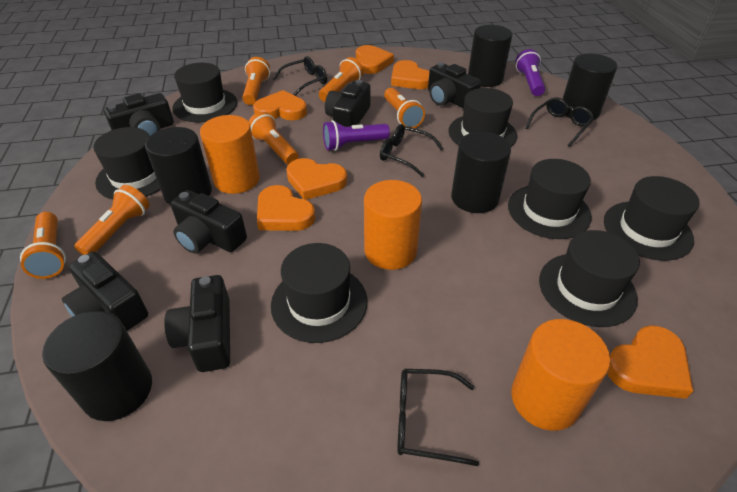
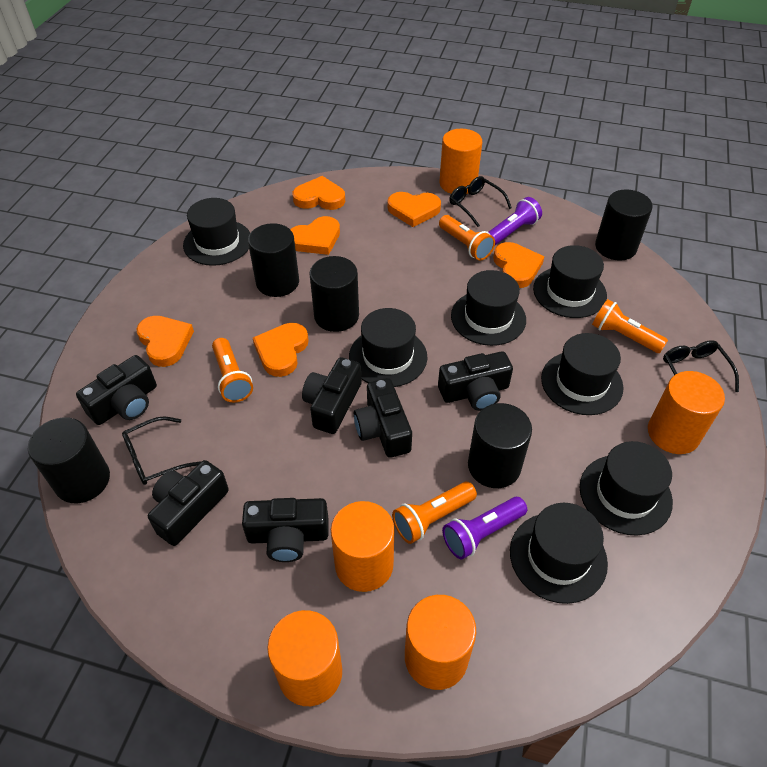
black glasses: [273,56,327,96] [380,124,443,177] [397,369,479,466] [525,97,594,147] = 4 -> [122,416,201,485] [449,176,512,227] [663,340,739,392] = 3
orange cylinder: [200,115,260,194] [364,180,422,270] [511,319,610,431] = 3 -> [267,610,342,706] [331,501,394,592] [405,595,476,690] [439,129,482,194] [648,371,725,454] = 5
orange flashlight: [20,212,66,279] [74,185,150,255] [242,57,270,105] [248,112,299,165] [319,57,363,102] [384,87,425,128] = 6 -> [212,338,253,402] [392,482,477,544] [439,215,495,260] [592,299,668,353] = 4

